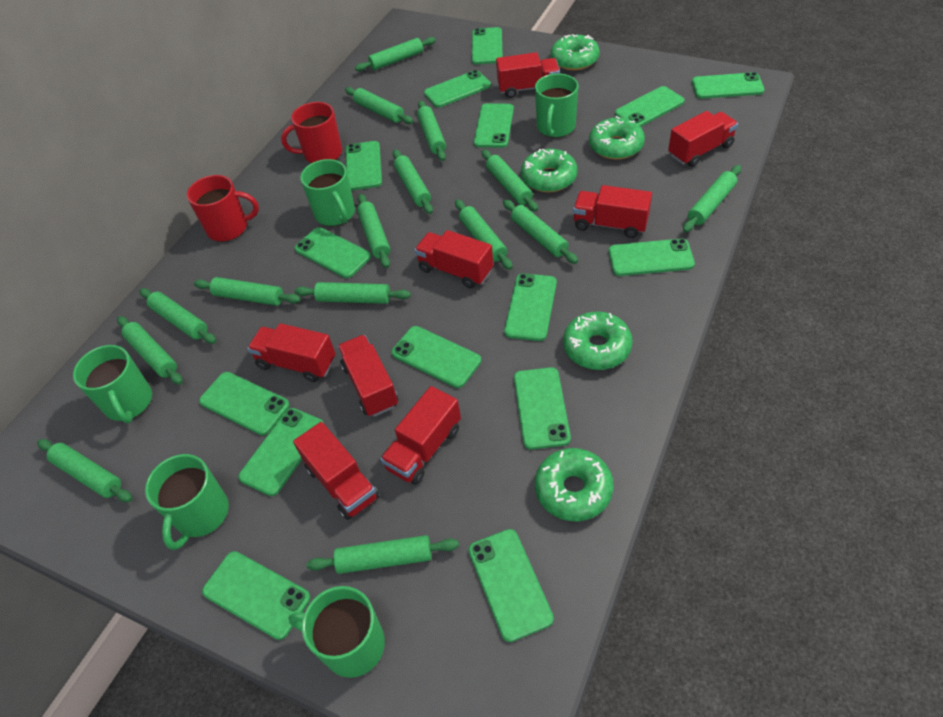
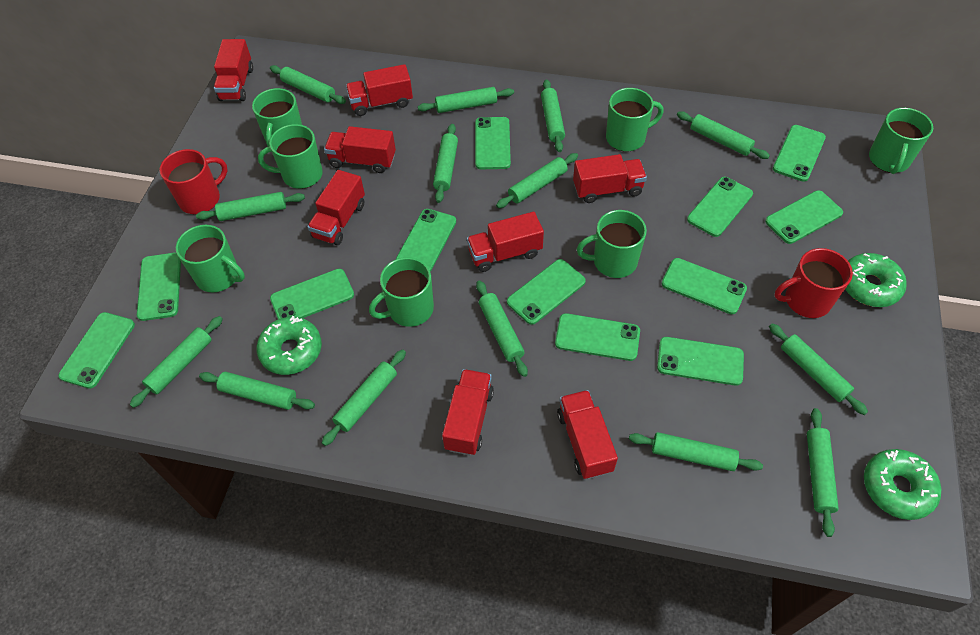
green donut: [521,149,578,192] [535,448,614,521] [551,34,600,71] [563,312,633,370] [589,116,645,160] = 5 -> [256,316,322,375] [845,253,907,307] [864,449,941,520] = 3
green mug: [73,345,152,423] [145,454,229,550] [288,586,385,678] [300,159,355,226] [535,73,579,138] = 5 -> [176,225,245,292] [252,88,302,147] [258,124,323,189] [369,257,434,327] [577,210,647,278] [606,88,664,152] [869,108,933,174] = 7
green phone: [199,372,290,435] [202,551,310,640] [238,408,324,496] [295,227,371,278] [346,141,382,190] [391,326,481,388] [424,70,491,107] [468,529,554,642] [472,27,503,64] [474,103,514,148] [504,273,557,341] [514,367,571,450] [608,239,695,276] [615,86,685,127] [692,72,764,99] = 15 -> [58,312,135,389] [137,253,181,321] [270,269,354,319] [396,209,456,272] [475,117,511,169] [507,259,586,325] [555,313,640,361] [657,337,744,386] [662,258,747,314] [687,177,753,237] [765,190,843,244] [773,125,826,182] = 12
green rolling pin: [37,439,133,502] [117,316,183,385] [139,288,216,344] [194,277,301,306] [295,282,411,304] [306,535,459,574] [345,87,413,124] [355,37,436,71] [357,194,390,268] [393,150,433,214] [417,101,446,161] [455,200,513,270] [482,150,538,212] [503,200,578,264] [683,165,741,232] = 15 -> [130,316,223,408] [196,192,305,221] [199,372,315,410] [270,65,346,104] [322,349,406,446] [418,87,514,113] [433,124,458,203] [476,280,528,377] [496,153,578,208] [541,79,565,152] [629,432,763,471] [677,111,770,159] [769,323,868,415] [807,408,839,537] = 14

